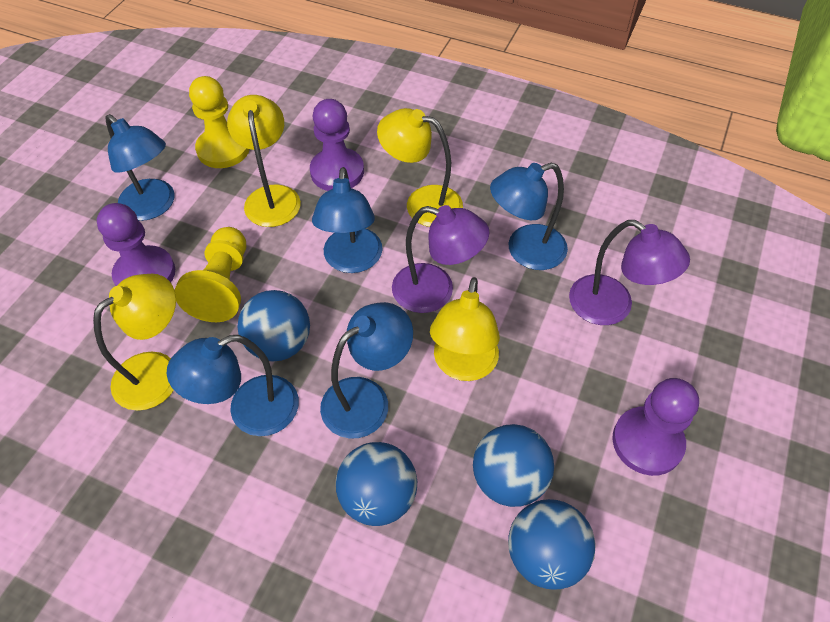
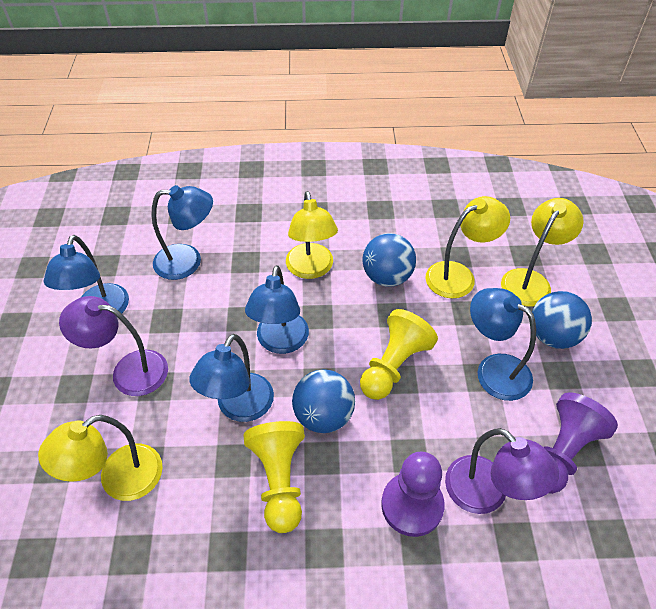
blue ball: [237,290,310,361] [336,442,417,526] [473,424,554,507] [508,499,596,590] = 4 -> [292,369,355,433] [363,233,416,287] [532,291,592,349] = 3
purple pawn: [97,203,175,286] [310,99,364,191] [612,378,699,476] = 3 -> [381,451,445,537] [544,392,618,494] = 2

